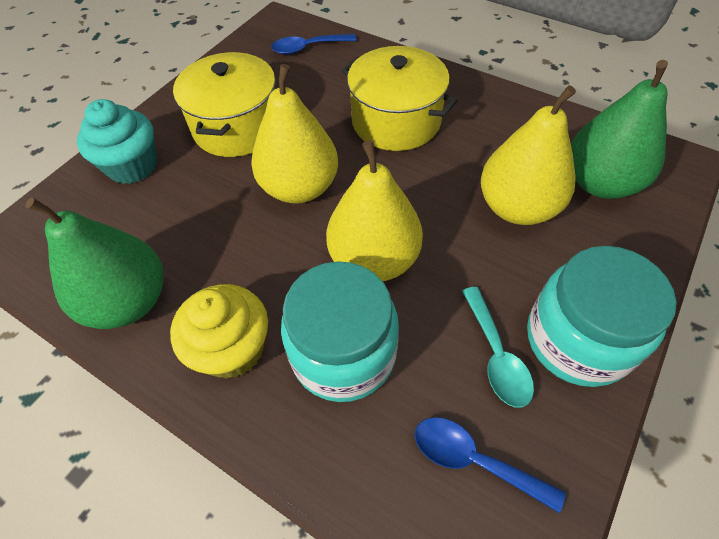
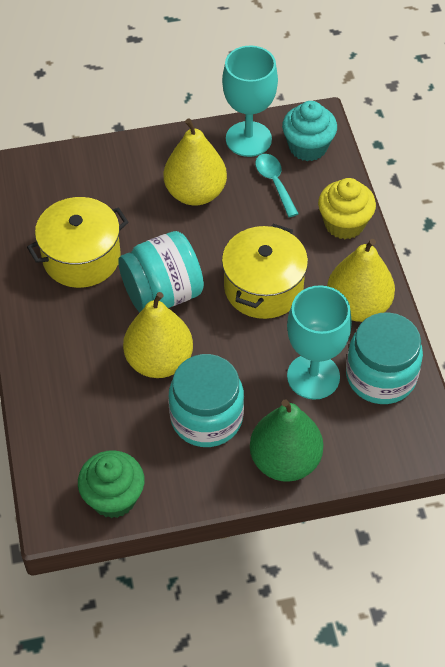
blue spoon: [271,34,357,55] [415,417,566,513] = 2 -> none = 0
green cupcake: none = 0 -> [78,450,145,518] = 1
green pear: [25,198,164,329] [571,60,668,199] = 2 -> [250,399,323,482] = 1
turquoise goblet: none = 0 -> [222,45,278,157] [287,285,352,400] = 2
turquoise jar: [281,261,399,402] [527,246,676,387] = 2 -> [118,231,204,312] [168,354,244,447] [346,312,423,404] = 3

